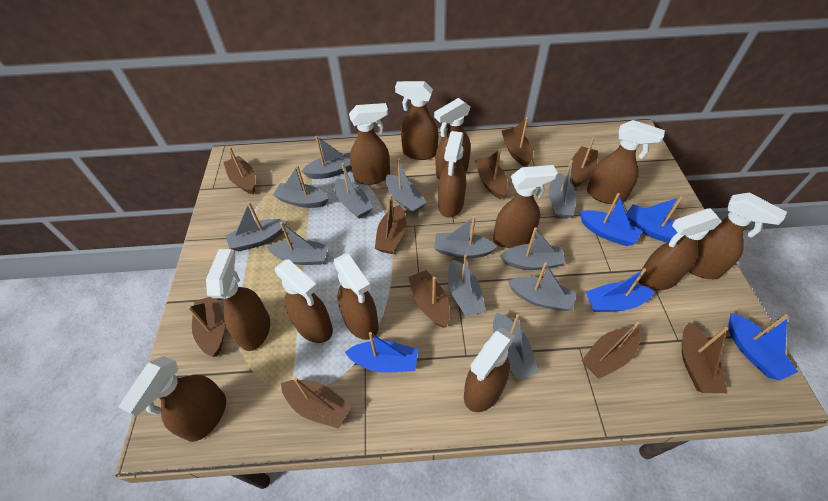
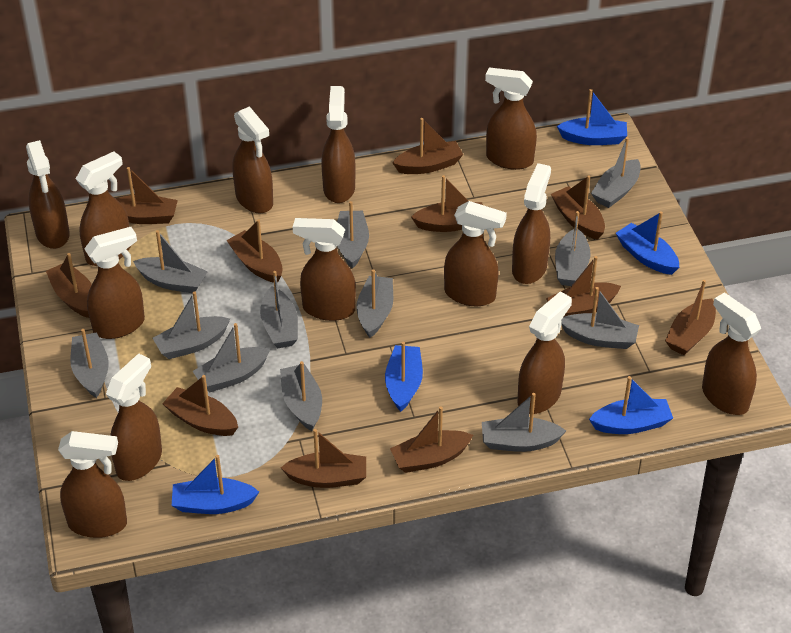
brown boat: [187,297,225,357] [223,147,255,195] [281,377,352,429] [375,195,406,254] [408,270,450,328] [475,149,508,199] [501,117,533,167] [571,137,598,187] [582,321,641,379] [682,323,728,393] = 10 -> [46,253,92,318] [115,167,178,224] [162,375,238,436] [226,219,283,283] [281,429,366,488] [390,406,473,473] [392,118,463,174] [411,175,483,232] [546,256,621,317] [551,175,605,240] [665,280,716,355] = 11

